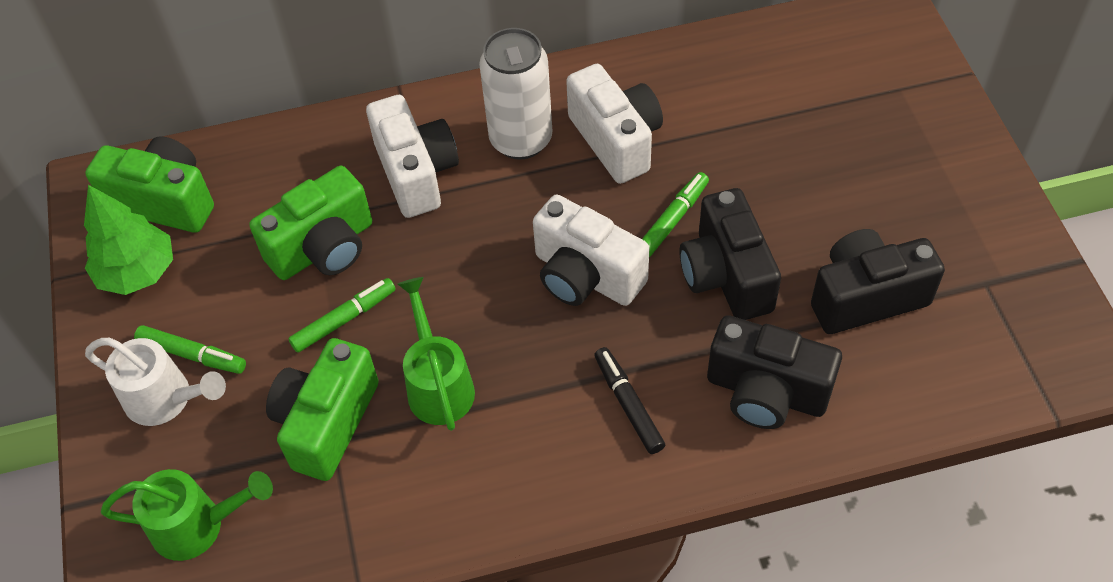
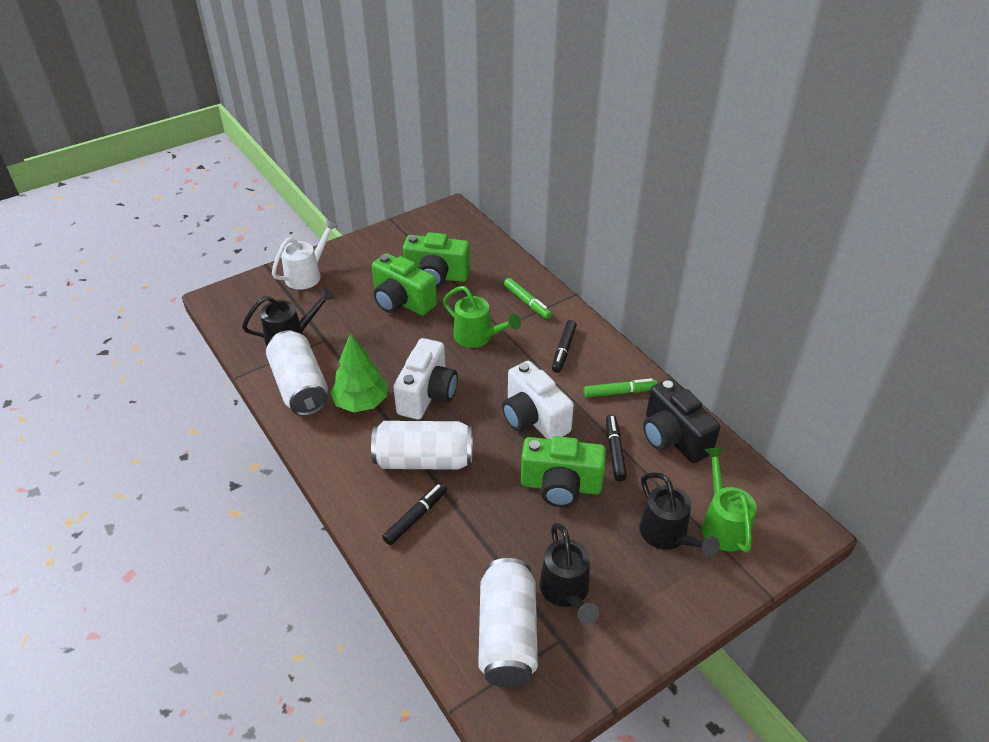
black camera: [680,188,781,320] [707,315,842,429] [811,229,945,334] = 3 -> [643,378,720,463] = 1
black marker: [594,347,665,454] = 1 -> [382,483,447,545] [552,320,577,373] [606,415,627,481] = 3
black watering can: none = 0 -> [242,287,335,346] [540,523,599,624] [639,472,720,557] = 3
green marker: [134,325,246,374] [288,278,396,353] [642,172,709,257] = 3 -> [504,278,552,319] [584,378,658,398] = 2
white camera: [366,95,459,218] [533,195,649,306] [566,64,663,184] = 3 -> [393,338,458,419] [502,361,574,439] = 2
white can: [479,28,552,160] = 1 -> [266,330,328,416] [371,421,473,470] [478,558,538,688] = 3

